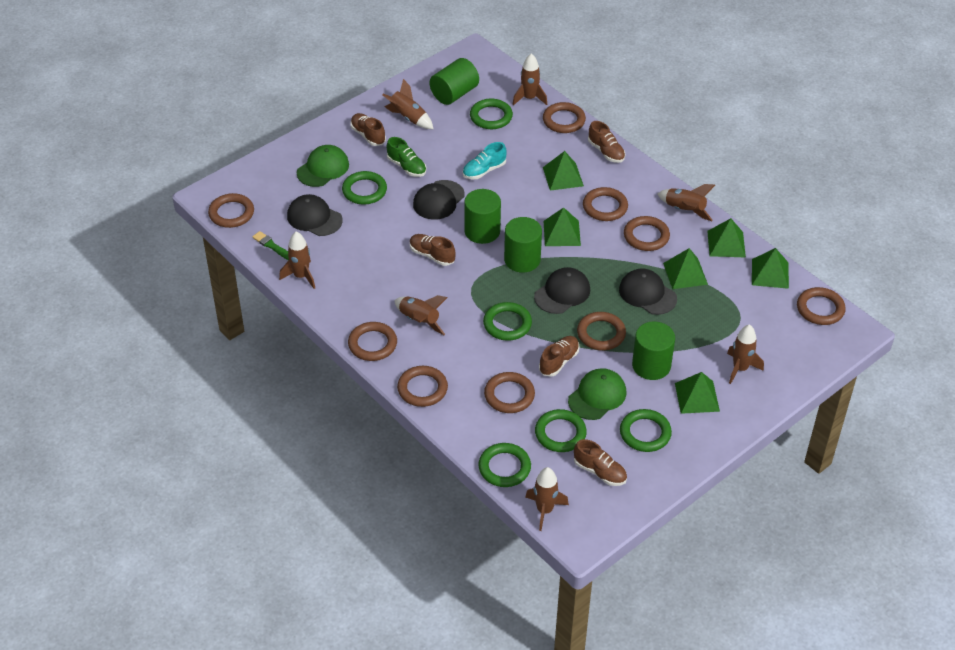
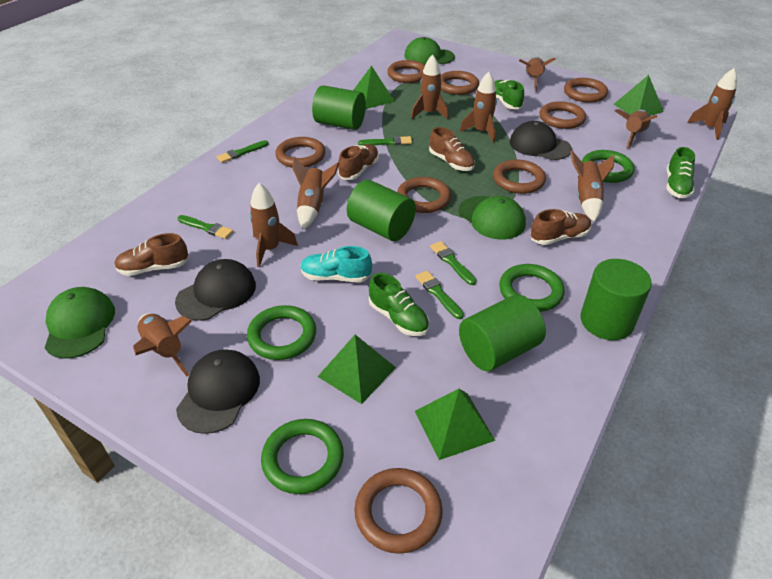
black cap: [287,194,343,236] [413,180,465,220] [534,267,590,314] [619,268,677,315] = 4 -> [175,259,256,321] [176,349,260,434] [510,121,572,160] = 3
brown ring: [208,193,254,228] [348,322,397,361] [397,366,448,407] [484,372,535,413] [543,102,586,133] [577,312,626,350] [583,187,628,221] [624,216,670,251] [797,287,846,325] = 9 -> [275,137,326,168] [354,468,443,554] [387,60,425,83] [397,177,451,213] [441,71,479,95] [493,160,546,194] [540,101,586,129] [564,78,608,103] = 8
brown rocket: [279,232,315,289] [382,79,434,129] [394,295,447,335] [512,53,547,105] [525,467,569,531] [657,184,715,221] [727,324,764,384] = 7 -> [133,313,192,376] [250,183,298,267] [293,156,339,230] [411,54,449,119] [460,72,497,143] [519,57,556,91] [570,150,614,221] [615,109,657,148] [687,68,737,140] = 9
brown shoe: [351,113,386,146] [410,234,456,266] [539,336,580,377] [574,439,627,486] [588,121,625,163] = 5 -> [114,233,189,276] [338,144,379,180] [429,127,475,171] [531,209,592,245] = 4
green brush: [252,231,289,260] = 1 -> [178,215,233,239] [217,140,269,163] [358,136,412,146] [416,271,464,319] [430,241,476,285] = 5
green cap: [297,145,349,187] [568,368,626,420] = 2 -> [45,287,115,359] [404,37,455,64] [459,196,526,240] = 3
green pyramid: [543,151,584,191] [543,208,581,246] [663,248,708,289] [675,372,720,414] [707,218,746,257] [752,248,789,289] = 6 -> [317,335,396,404] [353,65,395,109] [415,389,495,460] [614,75,664,116] = 4
green ring: [342,171,387,204] [470,99,513,129] [478,443,531,487] [483,302,532,341] [535,409,587,452] [620,409,672,452] = 6 -> [247,305,316,360] [261,419,344,494] [499,264,565,312] [582,150,634,183] = 4
green shoe: [387,137,426,177] = 1 -> [369,273,429,336] [495,80,524,109] [666,147,695,198] = 3

